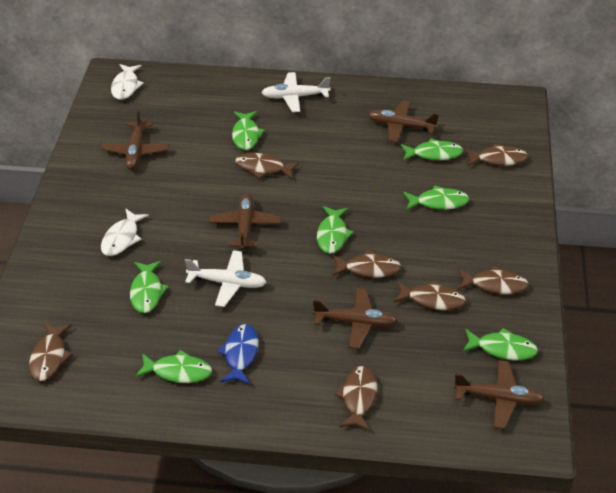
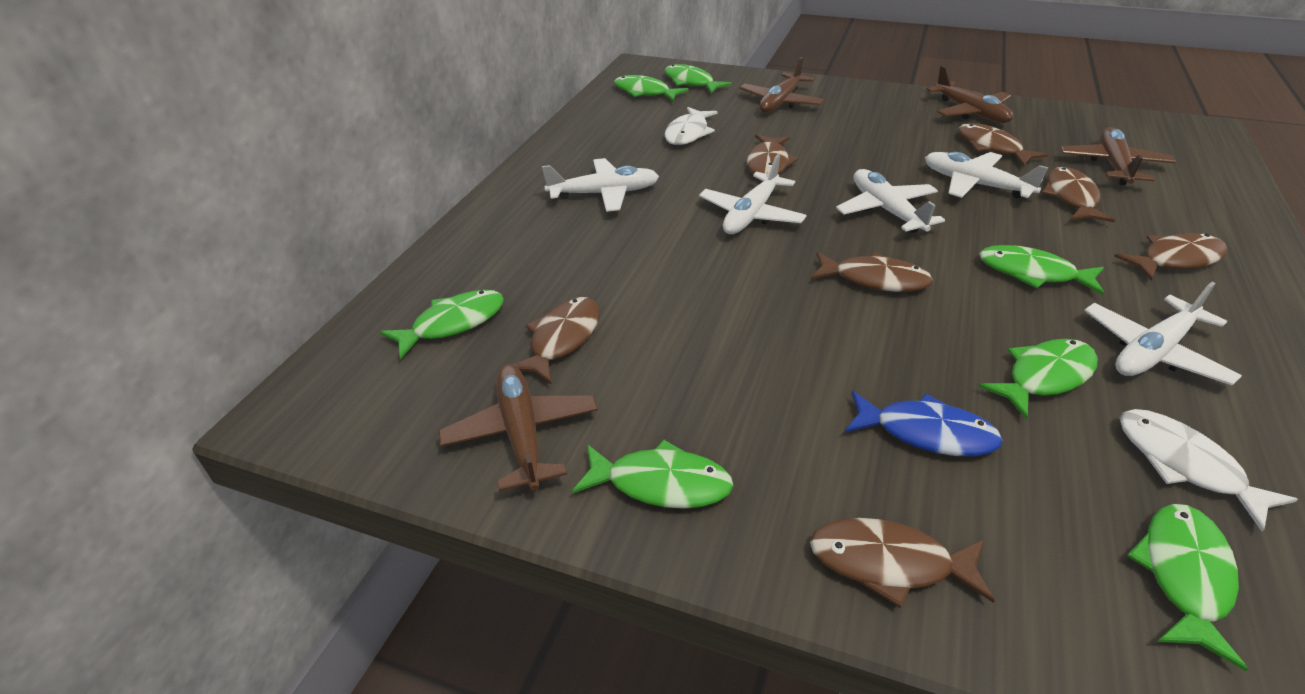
brown plane: [101,110,169,170] [209,193,281,250] [313,288,398,349] [368,100,439,142] [453,360,545,429] = 5 -> [438,364,598,491] [739,57,824,113] [926,66,1013,123] [1061,127,1176,185] = 4
white plane: [185,250,267,307] [261,72,331,112] = 2 -> [542,158,659,212] [699,154,807,234] [836,169,945,233] [925,152,1049,198] [1084,282,1242,385] = 5

